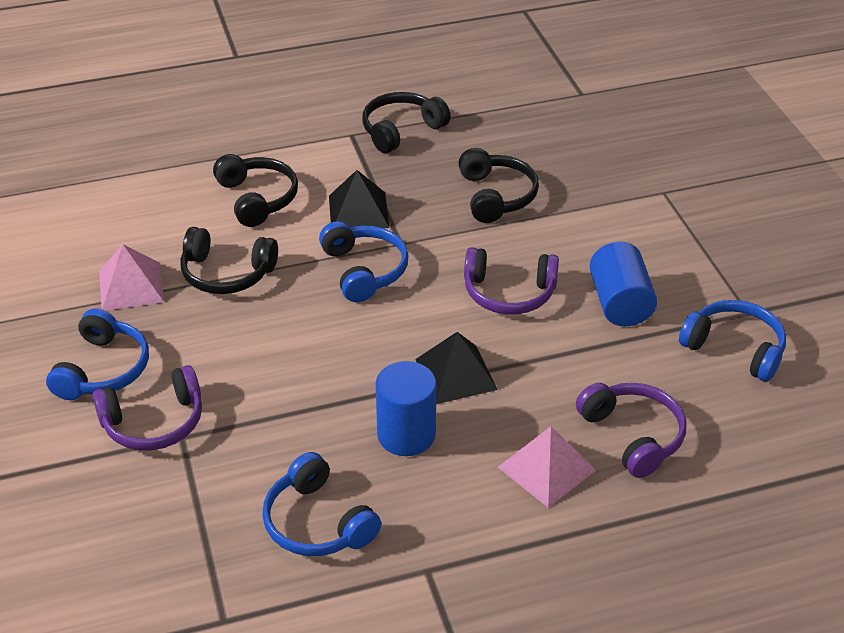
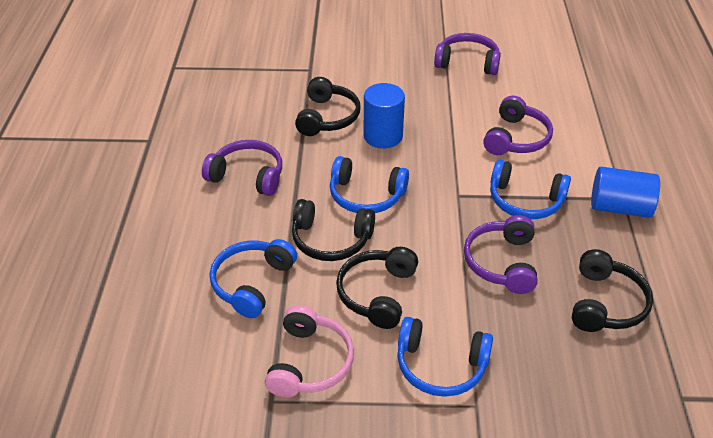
black pyramid: [329,170,389,228] [415,332,498,404] = 2 -> none = 0
pink headphones: none = 0 -> [265,305,354,397] = 1
pink pyramid: [99,244,164,311] [498,426,596,508] = 2 -> none = 0
purple headphones: [92,365,202,450] [464,247,559,314] [576,383,686,478] = 3 -> [202,140,282,196] [434,33,501,75] [464,215,538,294] [483,96,553,155] = 4

